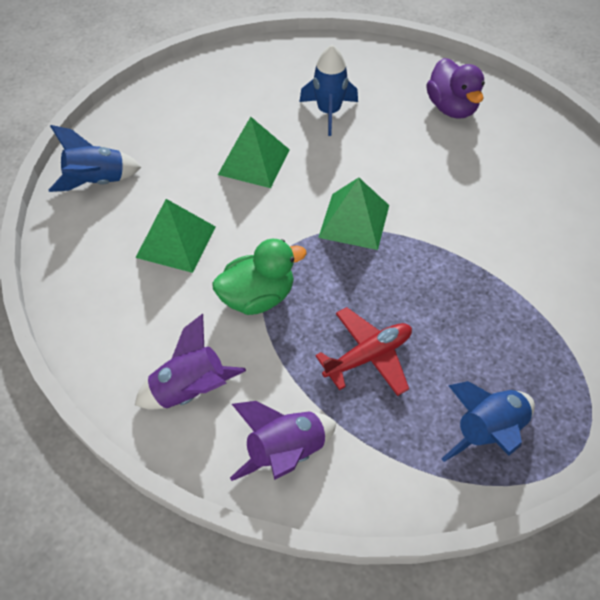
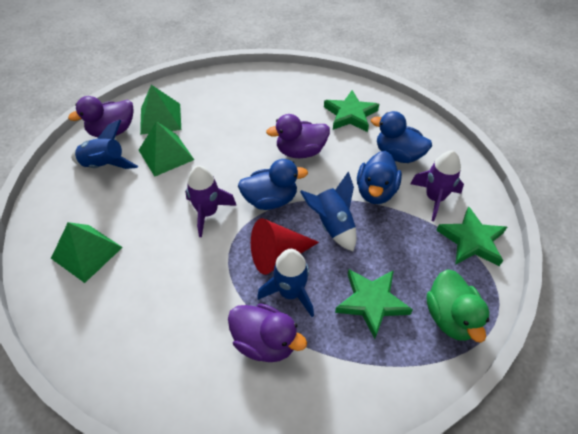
blue duck: none = 0 -> [238,159,308,210] [357,151,402,204] [371,111,432,163] = 3
green star: none = 0 -> [324,90,379,132] [335,269,413,339] [436,207,507,266] = 3
purple duck: [426,58,485,119] = 1 -> [68,96,133,137] [228,303,307,362] [266,114,330,158] = 3
red cone: none = 0 -> [251,218,319,275] = 1
red plane: [315,307,412,396] = 1 -> none = 0

